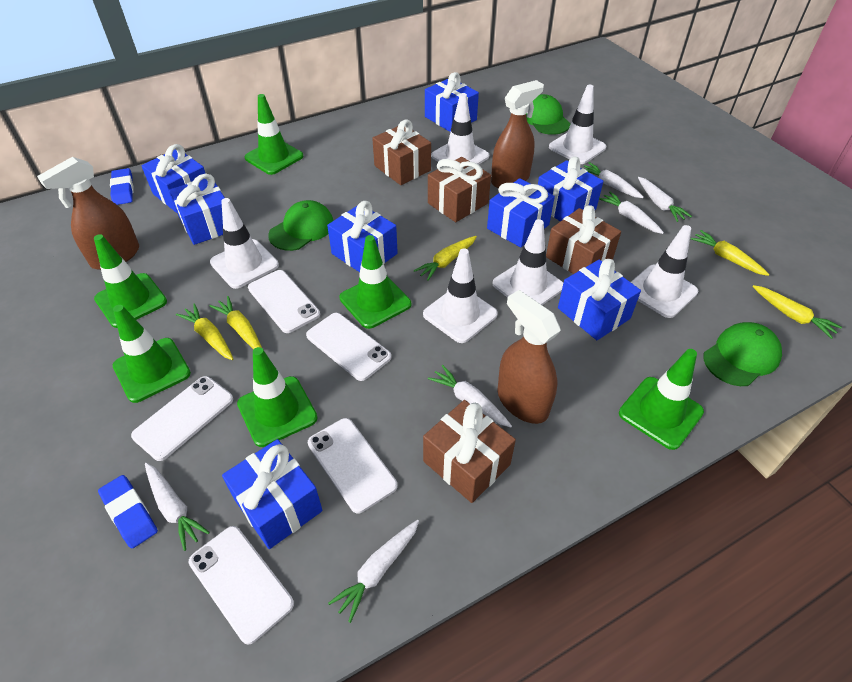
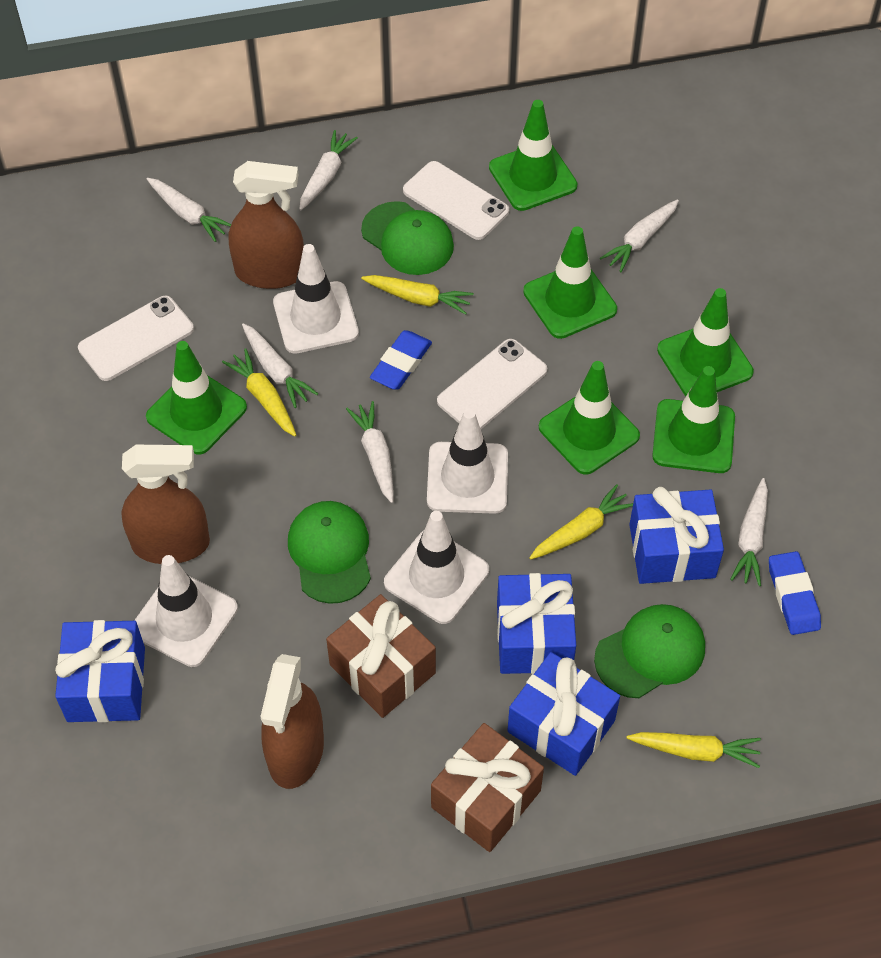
blue gift: [141,144,205,213] [169,173,225,245] [222,439,323,549] [327,201,398,272] [425,72,479,132] [487,178,555,247] [538,157,603,222] [558,259,641,340] = 8 -> [55,620,145,722] [497,573,576,674] [507,652,620,776] [629,487,724,584] = 4
brown gift: [372,119,431,185] [423,400,516,503] [428,157,491,222] [546,205,621,274] = 4 -> [326,594,436,718] [431,723,544,852] = 2
white phone: [131,376,233,461] [189,526,294,644] [248,270,320,333] [306,313,391,381] [308,418,397,513] = 5 -> [78,296,194,381] [403,161,509,240] [437,339,547,429] = 3
white traffic cone: [210,198,279,289] [423,248,498,343] [431,93,489,165] [492,219,563,305] [549,85,606,164] [631,225,698,318] = 6 -> [134,555,238,667] [273,244,359,354] [384,511,489,624] [427,409,508,514] = 4
yellow carrot: [176,303,233,360] [209,296,262,350] [414,236,477,281] [691,230,770,276] [752,285,842,339] = 5 -> [222,348,296,436] [361,275,473,315] [529,484,633,560] [627,732,761,768] = 4

